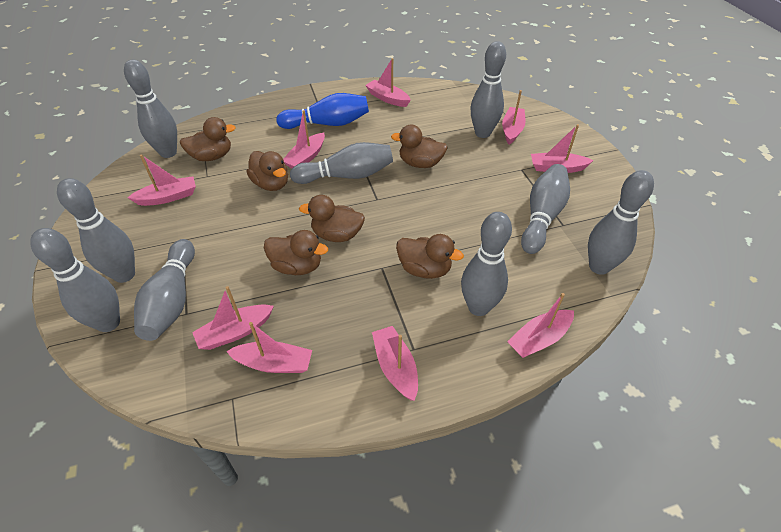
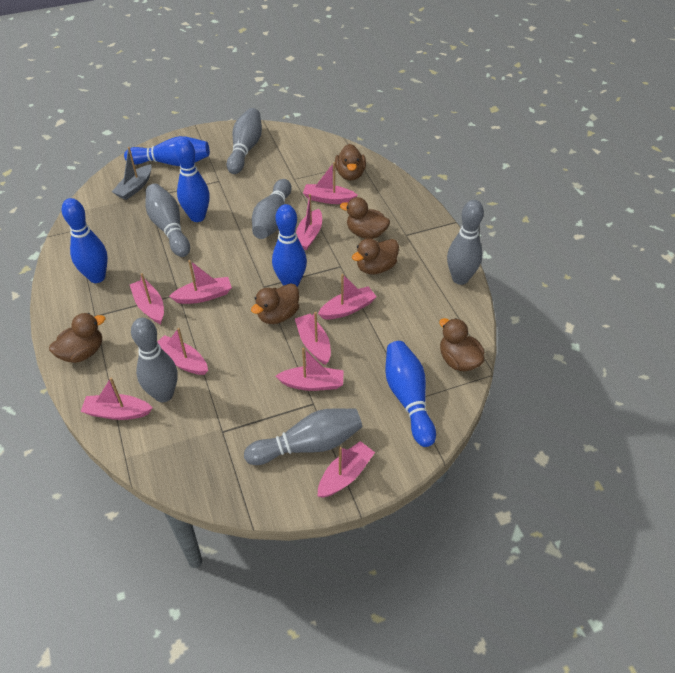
blue bowling pin: [276,93,369,129] = 1 -> [62,198,108,283] [124,136,210,166] [175,138,210,222] [272,204,307,287] [385,341,436,447] = 5
grey boat: none = 0 -> [112,147,152,200] = 1
grey bowling pin: [30,228,120,332] [57,178,135,283] [124,60,177,158] [134,239,195,341] [290,142,393,184] [461,212,512,316] [471,41,506,138] [521,164,570,254] [588,170,654,275] = 9 -> [131,318,178,402] [145,184,190,257] [227,108,262,174] [244,408,362,465] [252,179,292,239] [447,200,484,285] = 6
pink boat: [127,155,196,206] [192,286,274,350] [226,322,312,373] [283,110,325,168] [365,58,411,107] [372,326,418,401] [502,90,526,145] [507,293,574,358] [531,124,593,173] = 9 -> [81,377,152,420] [130,273,164,324] [158,328,208,375] [169,260,232,304] [276,348,344,391] [295,312,331,365] [296,194,322,250] [303,162,358,204] [318,274,377,319] [318,441,375,498] = 10

